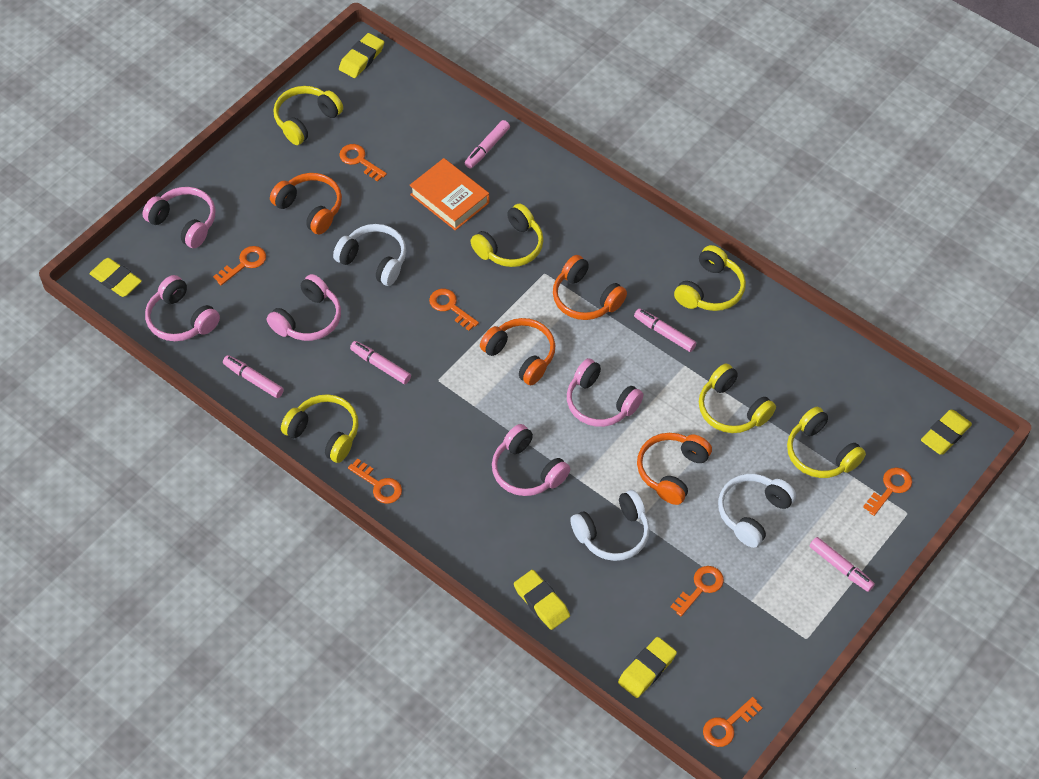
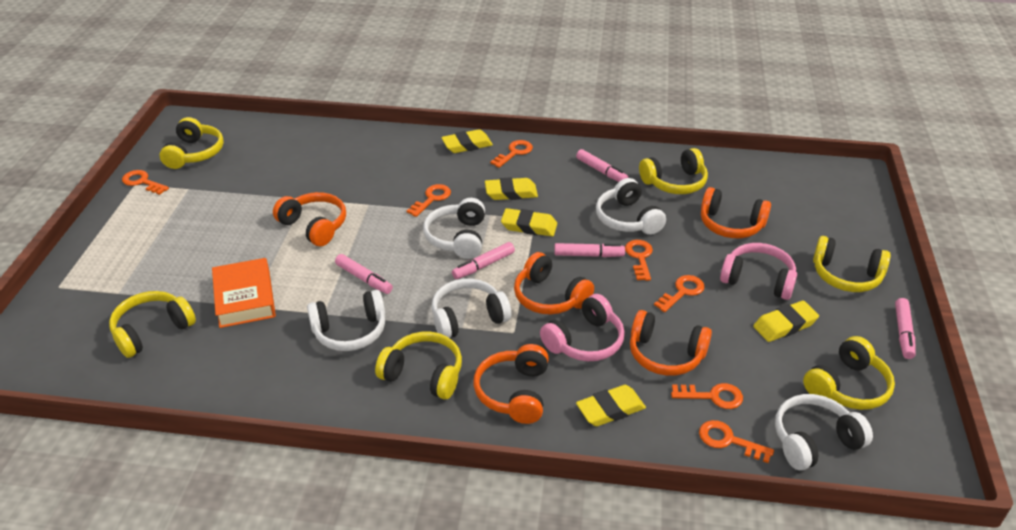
orange headphones: [270,173,342,235] [480,318,555,385] [553,255,627,320] [637,433,712,505] = 4 -> [273,192,346,246] [474,344,549,424] [514,252,594,315] [630,310,712,376] [701,187,771,238] = 5
pink headphones: [143,187,215,248] [145,275,220,341] [267,274,341,341] [492,424,570,496] [567,358,643,427] = 5 -> [540,294,625,361] [720,243,797,300] = 2
white headphones: [333,224,406,286] [570,490,650,561] [718,474,796,548] = 3 -> [307,290,385,351] [423,198,485,259] [432,279,511,338] [596,178,666,235] [775,394,873,470] = 5

